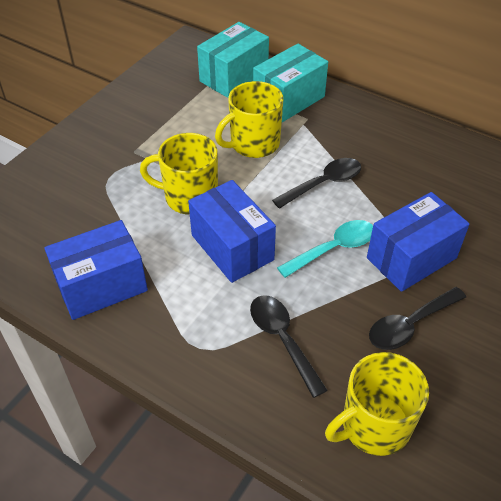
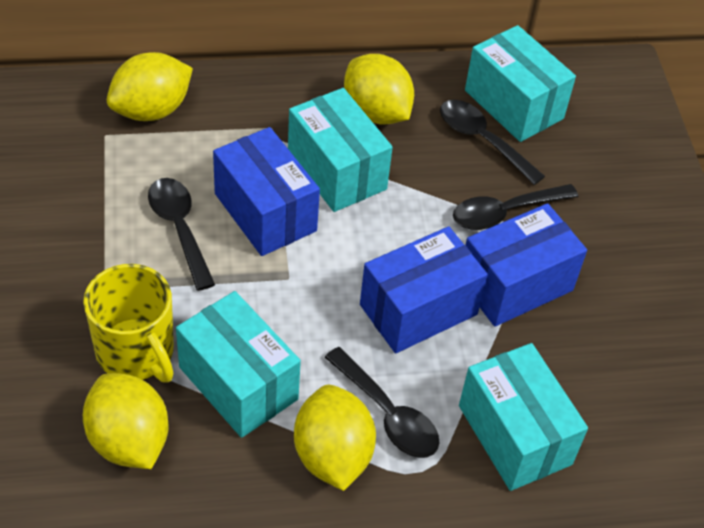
black spoon: [250,295,328,398] [272,158,361,209] [369,287,466,350] = 3 -> [148,178,215,291] [325,347,439,458] [440,100,545,185] [453,184,578,230] = 4
turquoise box: [197,22,269,98] [253,44,328,122] = 2 -> [176,291,301,438] [288,88,393,212] [459,343,588,491] [465,25,576,142] = 4
turquoise spoon: [277,220,373,278] = 1 -> none = 0
yellow lemon: none = 0 -> [83,373,169,469] [107,52,193,121] [294,385,376,491] [344,54,414,125] = 4
yellow mug: [140,133,218,215] [215,81,283,158] [325,352,429,456] = 3 -> [83,264,174,383] = 1

